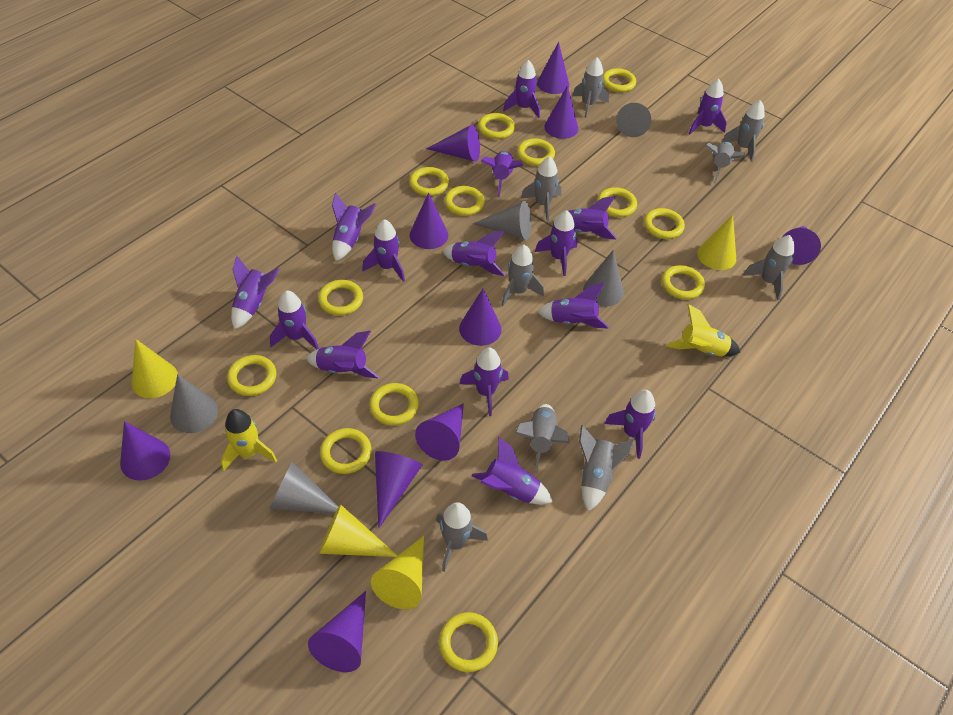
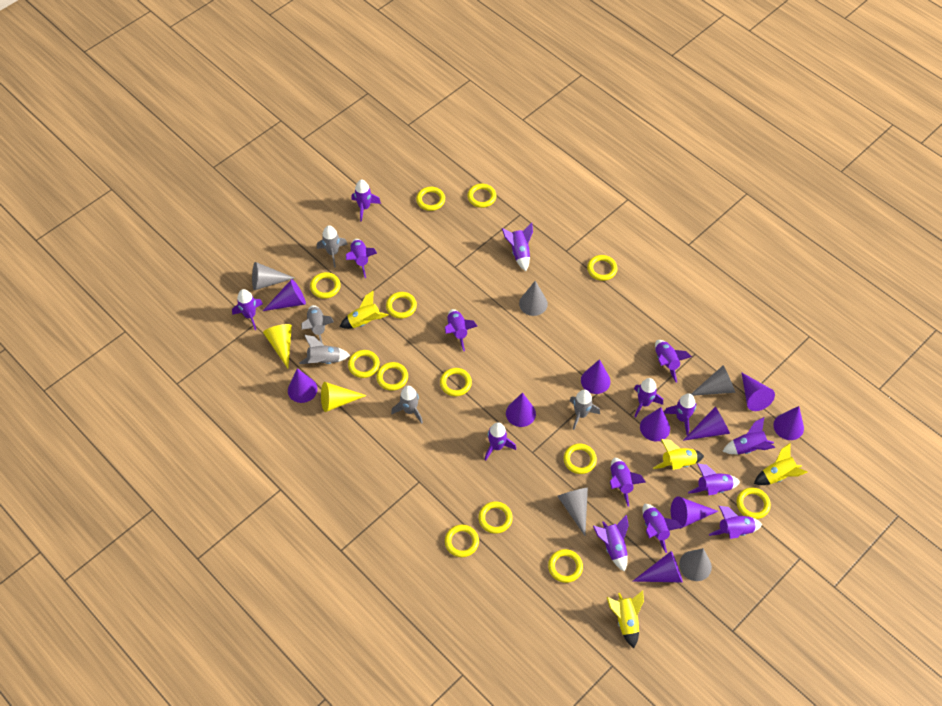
grey rocket: [436,502,488,572] [501,245,544,306] [515,404,570,474] [521,156,561,221] [572,57,609,118] [579,425,635,512] [706,142,746,184] [721,100,765,162] [743,235,794,301] = 9 -> [299,335,350,364] [301,305,334,344] [317,226,348,267] [391,386,423,424] [570,390,600,430] = 5
yellow cone: [131,339,178,398] [319,504,398,557] [371,536,424,609] [697,214,736,270] = 4 -> [263,324,292,368] [321,382,367,412] = 2
yellow rocket: [221,409,277,471] [666,304,740,357] = 2 -> [340,290,389,329] [607,590,644,648] [653,439,704,470] [754,443,808,485] = 4

